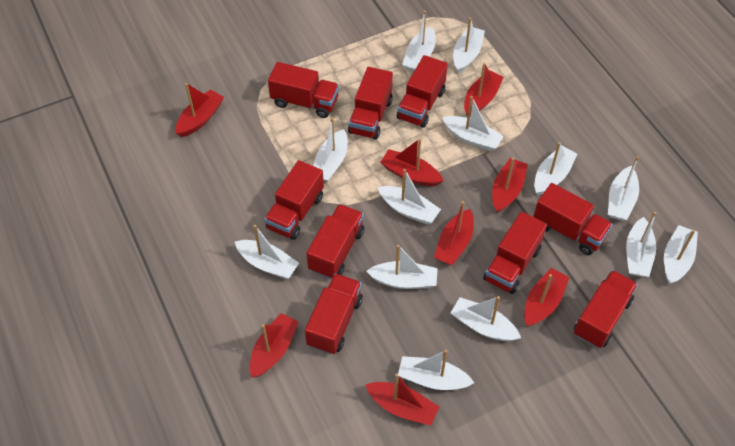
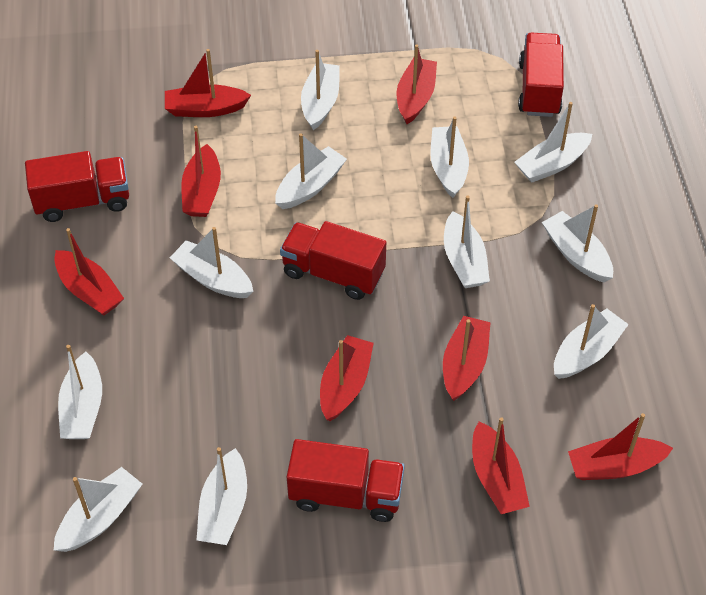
red truck: [264,160,324,240] [268,62,339,118] [305,273,363,354] [306,204,365,279] [348,67,393,140] [397,55,448,128] [483,212,547,294] [533,183,613,255] [574,270,638,348] = 9 -> [25,151,129,222] [280,221,386,300] [287,439,405,522] [518,32,564,117] = 4
white boat: [235,225,299,279] [313,118,348,182] [366,245,438,289] [378,169,441,224] [398,350,474,390] [402,10,436,72] [442,96,504,151] [451,296,521,341] [453,18,485,73] [534,142,578,196] [608,156,639,221] [626,212,656,277] [664,225,698,284] = 13 -> [54,467,142,552] [58,345,102,439] [170,227,254,298] [197,447,247,545] [275,134,347,209] [301,50,340,130] [430,116,469,198] [444,195,490,288] [514,102,592,182] [542,204,613,282] [554,304,629,379] = 11

